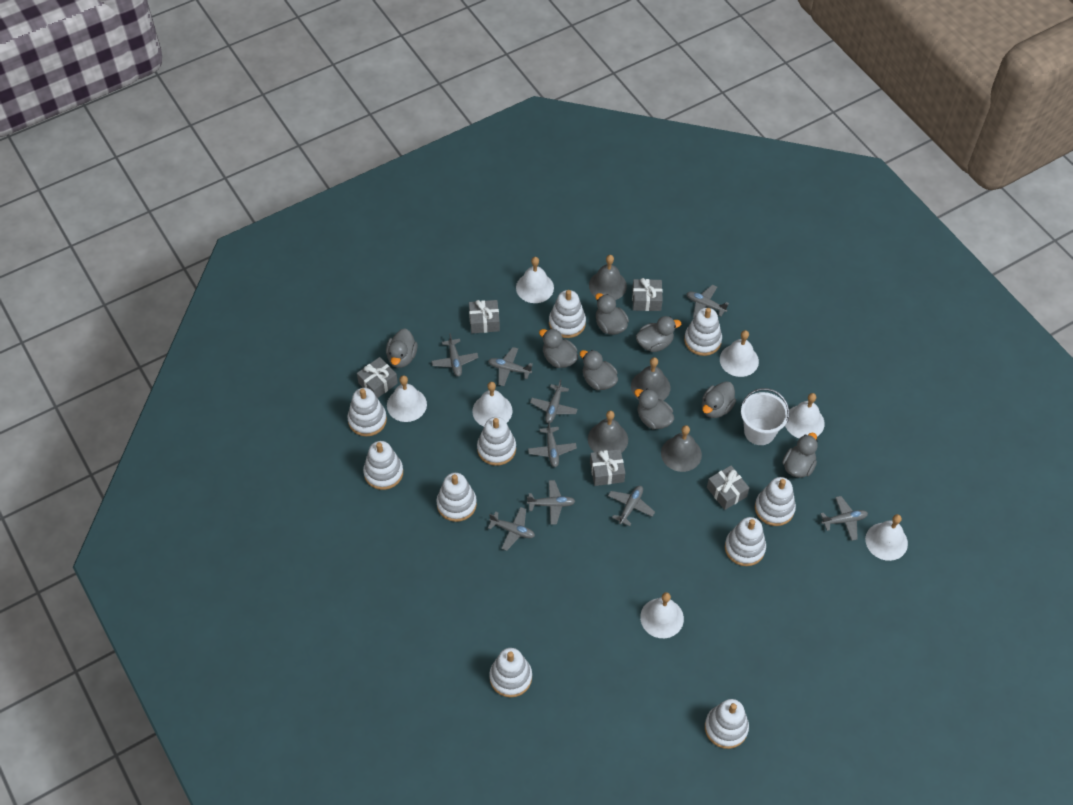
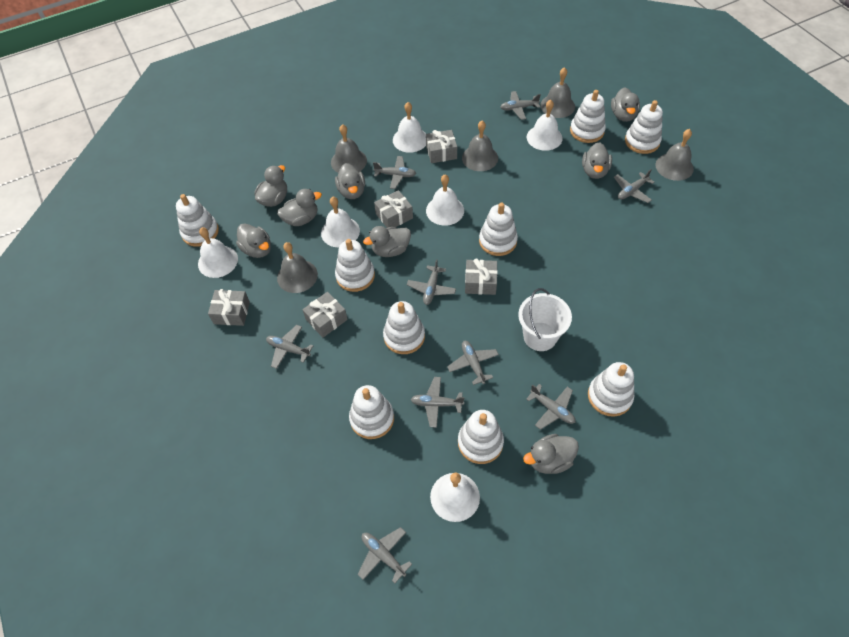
grey bell: [588,410,628,453] [589,255,627,300] [631,357,670,400] [661,425,702,472] = 4 -> [277,242,318,293] [331,124,367,173] [462,121,498,171] [540,67,575,118] [656,129,694,181] = 5
white bell: [387,375,427,422] [472,382,513,427] [516,257,554,303] [640,592,684,638] [720,330,759,377] [785,393,825,439] [865,514,908,561] = 7 -> [198,227,238,278] [321,197,360,247] [393,102,426,153] [426,175,464,226] [430,473,480,522] [527,100,563,151] = 6
white stacking toy: [347,388,387,436] [363,441,403,490] [436,473,477,522] [477,417,516,466] [489,648,532,697] [549,290,586,338] [684,308,722,356] [705,699,749,749] [725,517,766,566] [755,477,796,526] = 10 -> [176,194,219,247] [335,239,375,292] [349,385,394,439] [383,301,425,354] [458,410,504,464] [479,203,518,256] [570,90,606,143] [588,362,634,417] [625,100,663,154] = 9

